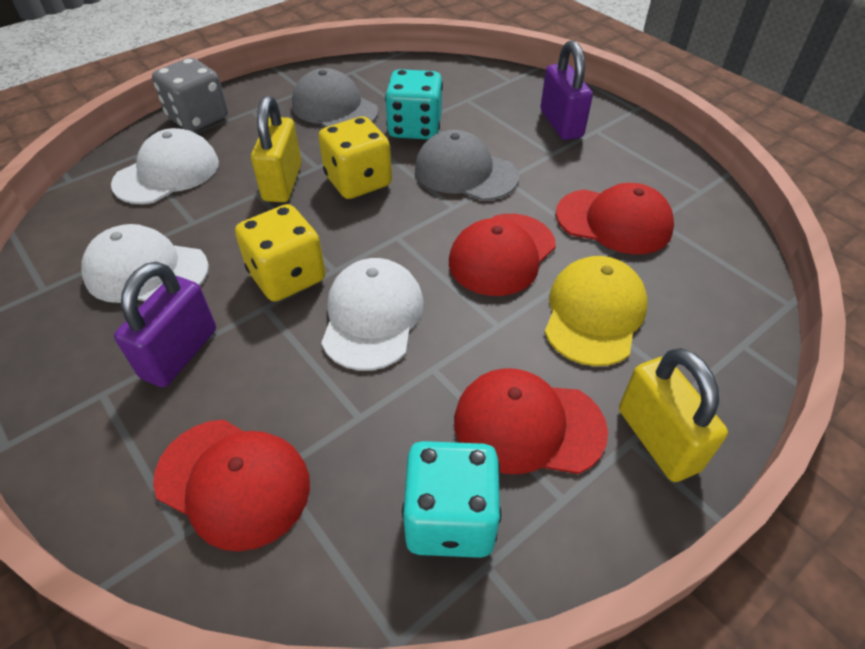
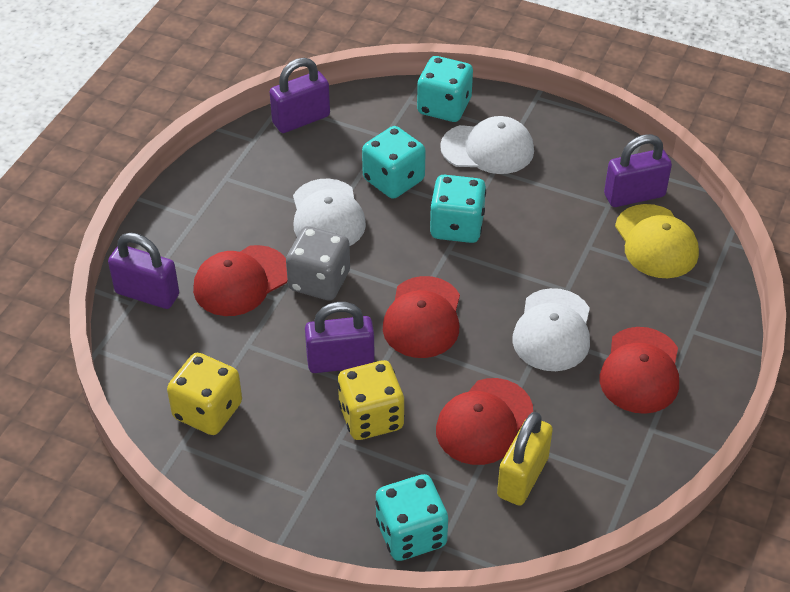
grey cap: [292,68,378,127] [415,130,519,201] = 2 -> none = 0
purple padlock: [114,262,216,387] [540,40,593,140] = 2 -> [108,233,179,309] [270,58,330,133] [305,302,375,373] [604,134,672,207] = 4
turquoise dice: [385,69,443,140] [402,441,501,558] = 2 -> [362,126,426,199] [375,474,448,561] [417,56,473,122] [430,175,486,243] = 4
yellow padlock: [251,96,302,202] [619,348,728,482] = 2 -> [497,412,553,506] = 1

